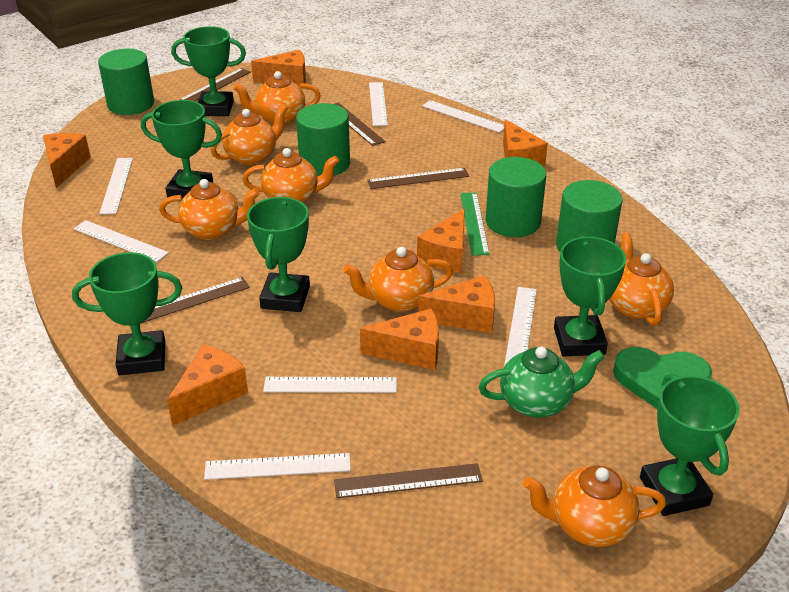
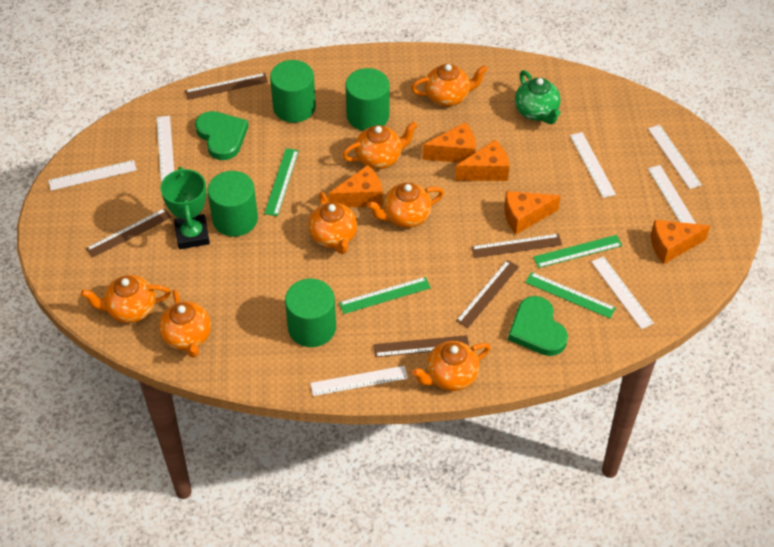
green heart: [613,347,712,409] = 1 -> [195,111,249,160] [508,296,568,356] = 2
green ruler: [460,193,490,256] = 1 -> [264,148,299,216] [339,277,431,314] [525,272,616,318] [533,235,622,268] = 4
green trophy: [72,252,182,375] [141,100,222,199] [171,26,246,116] [247,197,310,312] [554,236,626,356] [640,373,740,516] = 6 -> [161,167,210,249] = 1
orange cheese: [43,133,91,188] [167,344,248,426] [251,50,306,87] [360,309,439,370] [417,209,465,273] [418,275,495,333] [503,119,548,166] = 7 -> [328,165,383,207] [422,122,476,163] [455,140,510,181] [505,191,561,234] [651,220,710,264] = 5

